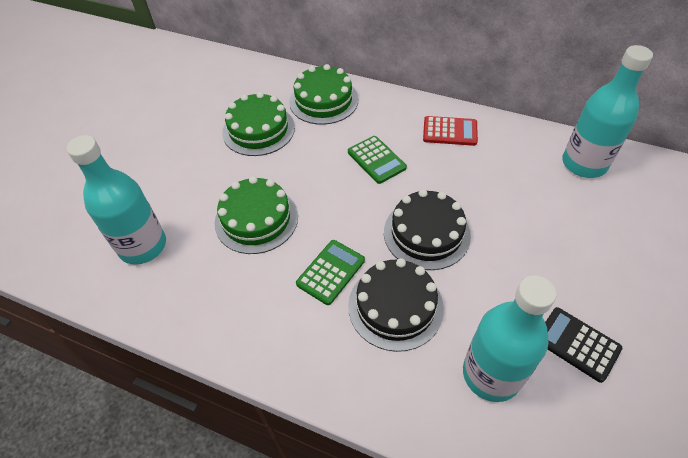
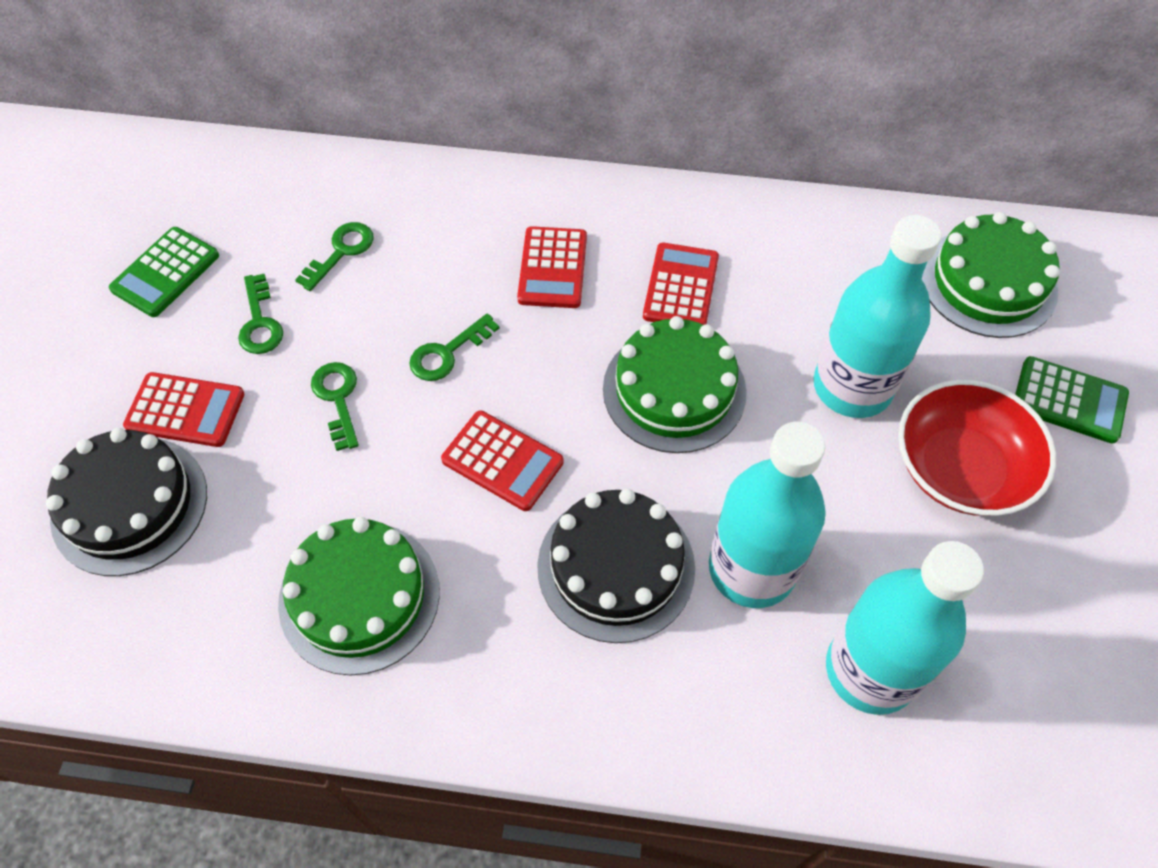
black calculator: [545,307,622,383] = 1 -> none = 0
green key: none = 0 -> [238,274,283,354] [295,222,374,291] [311,362,359,451] [409,313,500,381] = 4
red bowl: none = 0 -> [898,380,1056,516] = 1
red calculator: [423,116,478,146] = 1 -> [123,372,244,447] [441,410,564,511] [517,226,587,308] [643,243,719,325] = 4

